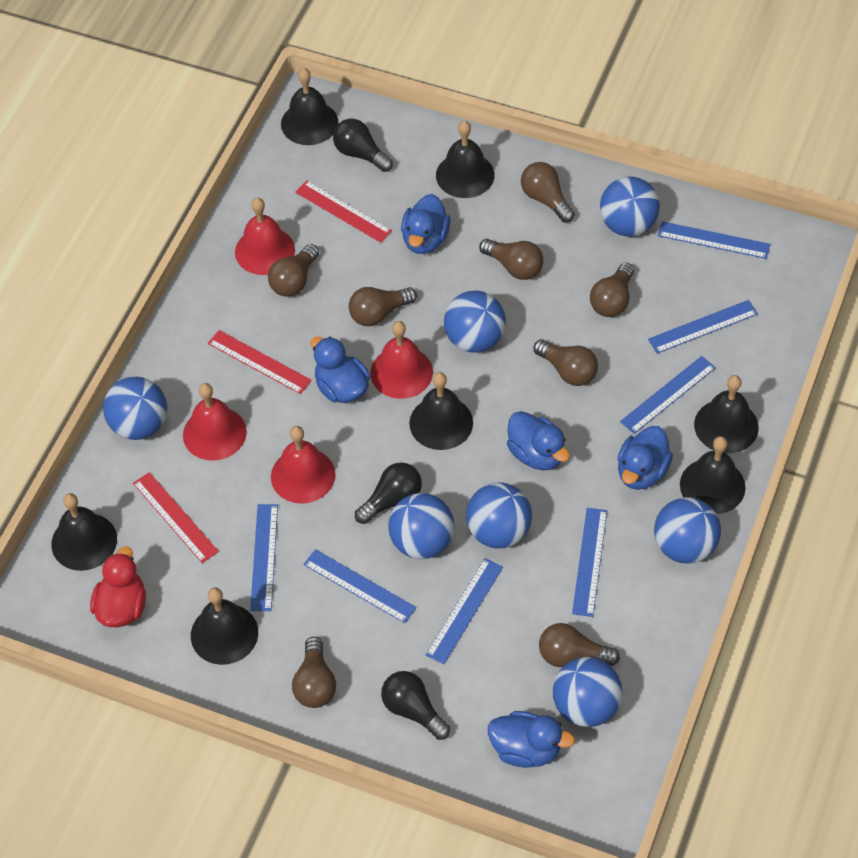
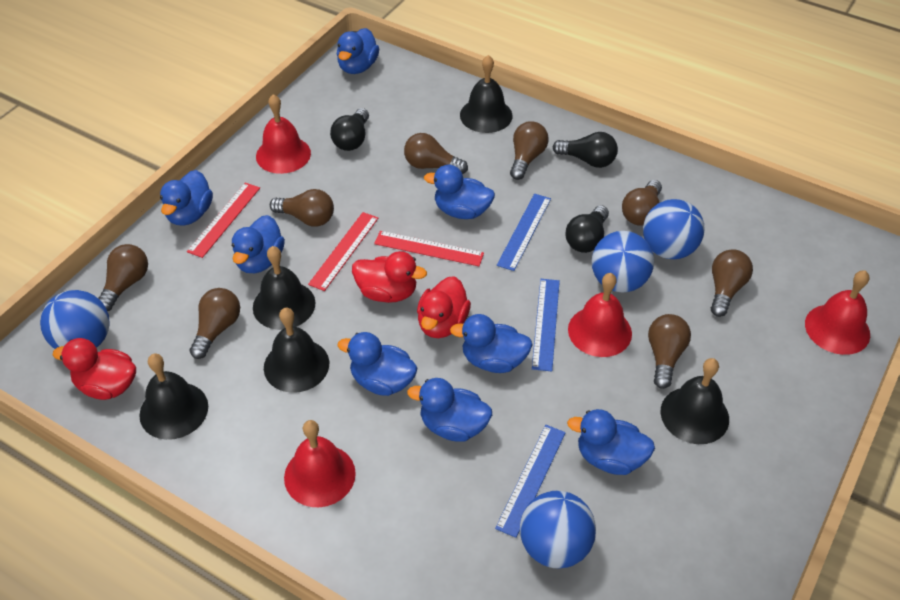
black bell: [51,493,117,571] [191,587,258,665] [281,68,339,145] [409,372,473,450] [436,121,495,198] [680,436,746,514] [694,375,759,453] = 7 -> [139,354,208,440] [253,246,315,330] [264,308,329,393] [460,55,513,133] [660,358,729,444] = 5
blue ball: [103,377,167,440] [388,493,454,559] [444,291,506,353] [466,483,532,549] [553,657,622,727] [600,177,660,237] [654,497,721,564] = 7 -> [40,290,110,349] [520,491,596,568] [591,231,654,293] [643,199,705,259] = 4
blue duck: [311,336,370,403] [401,194,451,254] [488,711,575,768] [507,411,569,470] [617,426,673,490] = 5 -> [160,170,213,226] [232,215,285,273] [337,28,379,74] [337,332,418,396] [407,378,492,442] [424,165,495,219] [450,314,533,373] [567,409,655,475] = 8
blue ruler: [250,504,278,611] [303,549,416,623] [426,558,503,664] [572,508,607,617] [620,356,716,434] [648,300,758,354] [658,221,770,259] = 7 -> [495,425,566,538] [497,194,551,271] [532,279,560,372] = 3
red duck: [90,546,146,627] = 1 -> [53,338,136,400] [352,251,427,303] [417,276,471,338] = 3

